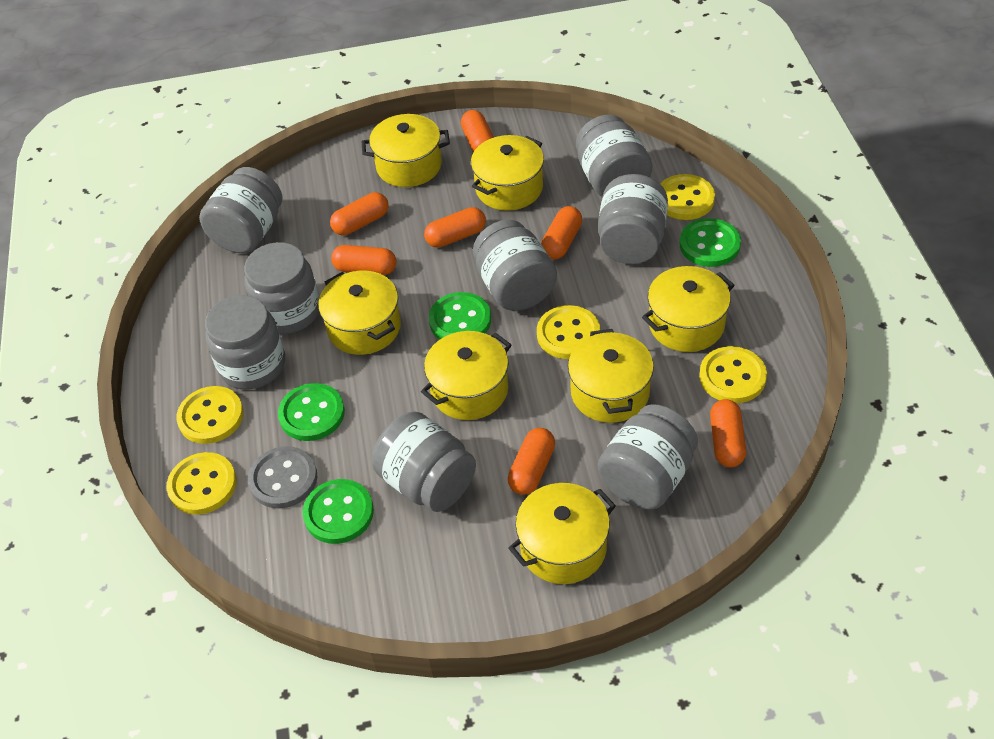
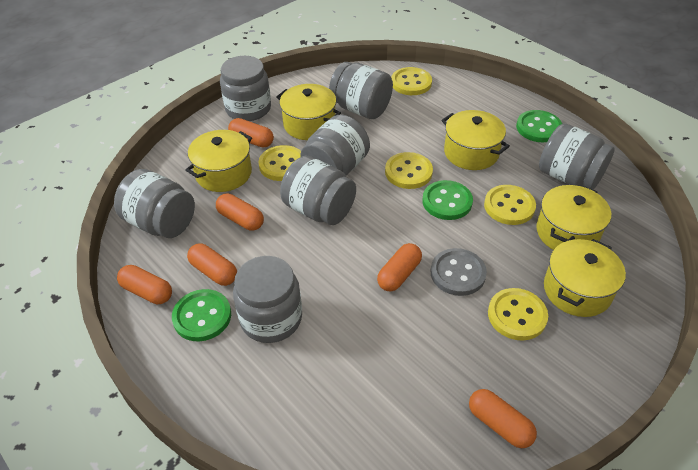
green button: [278,383,345,441] [302,479,374,544] [429,292,491,339] [680,218,741,267] = 4 -> [172,289,231,341] [422,180,473,220] [516,110,562,142] = 3
grey jar: [199,167,282,253] [205,295,285,390] [244,242,319,334] [372,411,476,512] [473,220,557,311] [576,115,652,197] [597,404,698,510] [598,174,668,264] = 8 -> [114,169,195,238] [220,56,271,121] [233,256,302,343] [280,156,356,225] [300,115,370,176] [329,62,393,119] [539,123,615,189] = 7
orange capsule: [330,192,389,235] [331,245,397,275] [424,207,486,248] [461,110,494,152] [508,428,555,495] [541,206,582,259] [710,399,746,467] = 7 -> [117,265,172,304] [187,243,237,286] [216,193,264,231] [228,118,274,148] [377,243,422,291] [469,389,537,448] = 6
yellow pot: [318,271,401,355] [361,114,450,187] [421,331,511,420] [471,135,544,211] [509,483,616,584] [568,329,654,423] [642,266,735,352] = 7 -> [185,130,252,192] [276,84,341,140] [442,110,510,170] [536,185,611,250] [544,239,626,317] = 5

